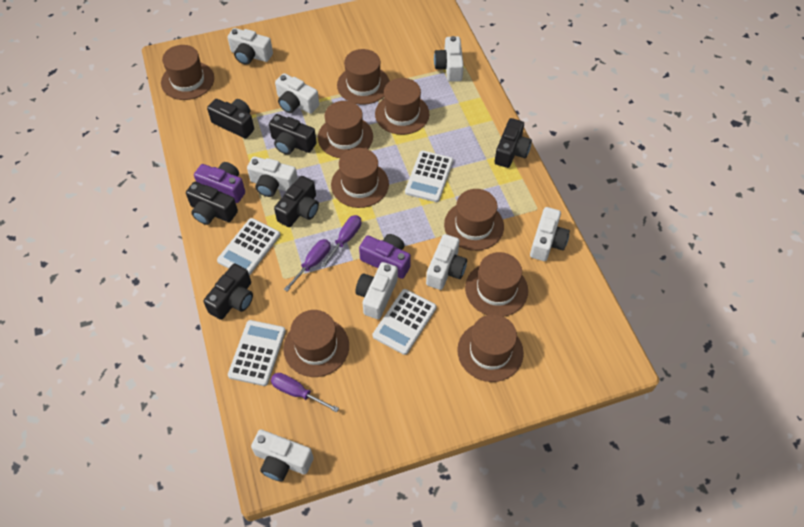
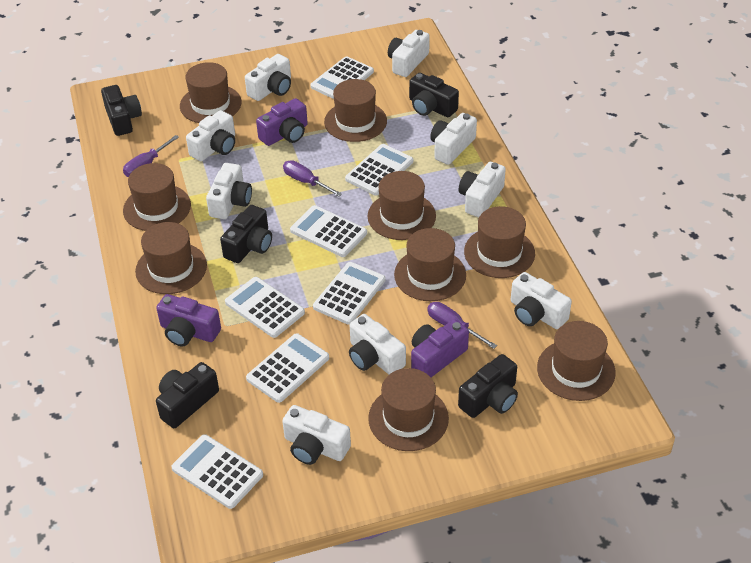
black camera: [186,182,238,225] [203,264,253,320] [207,99,254,139] [269,114,317,155] [274,176,319,227] [495,118,532,168] = 6 -> [101,85,142,136] [156,362,219,428] [220,205,272,263] [409,73,459,117] [458,354,518,418] = 5
purple camera: [194,162,245,203] [359,234,411,279] = 2 -> [156,294,221,346] [256,98,308,146] [411,319,469,377] = 3
white calculator: [217,218,280,276] [228,320,286,386] [373,289,436,355] [405,150,453,202] = 4 -> [171,434,263,509] [225,277,305,338] [246,333,329,403] [290,205,367,257] [310,56,374,99] [313,262,386,325] [345,144,413,195] = 7
white camera: [227,28,273,65] [247,156,298,197] [251,429,314,482] [275,73,319,114] [355,262,398,319] [426,234,467,290] [434,36,464,82] [530,207,570,261] = 8 -> [186,110,235,161] [206,163,252,219] [245,54,291,101] [282,405,351,465] [349,314,406,374] [388,30,430,77] [430,113,477,165] [459,162,506,217] [511,272,572,329] = 9

